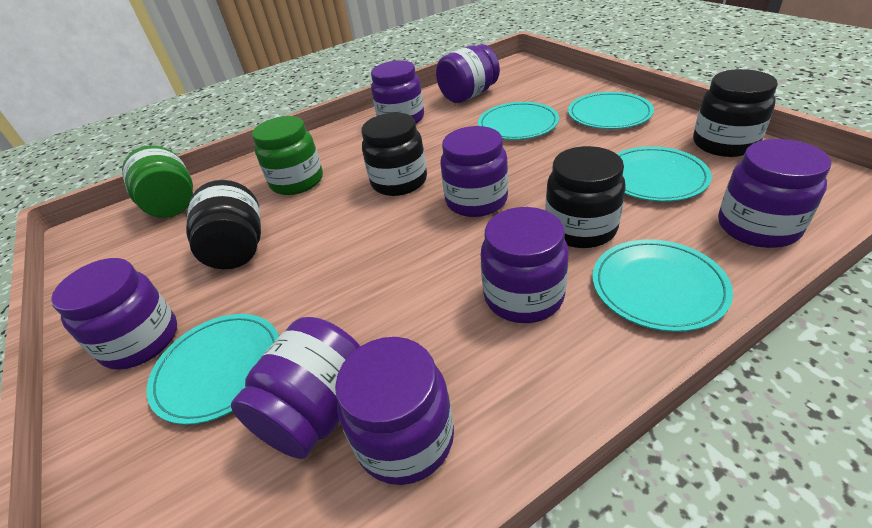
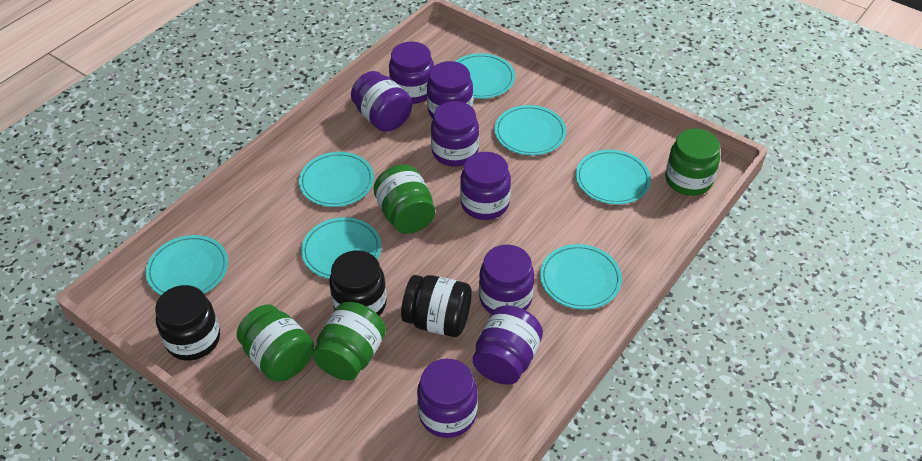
black jar: [186,180,261,269] [361,113,427,196] [545,146,625,248] [693,69,778,157] = 4 -> [155,285,220,361] [329,250,386,316] [401,275,471,337] = 3
green jar: [122,145,193,218] [252,116,323,195] = 2 -> [237,305,314,382] [312,302,386,381] [374,165,435,234] [665,129,720,196] = 4
turquoise plate: [147,314,279,425] [478,102,559,140] [568,92,654,129] [593,239,733,332] [616,146,712,202] = 5 -> [146,235,228,295] [299,152,374,207] [301,217,381,279] [455,53,515,99] [495,105,566,155] [540,244,622,310] [576,150,651,205] = 7

